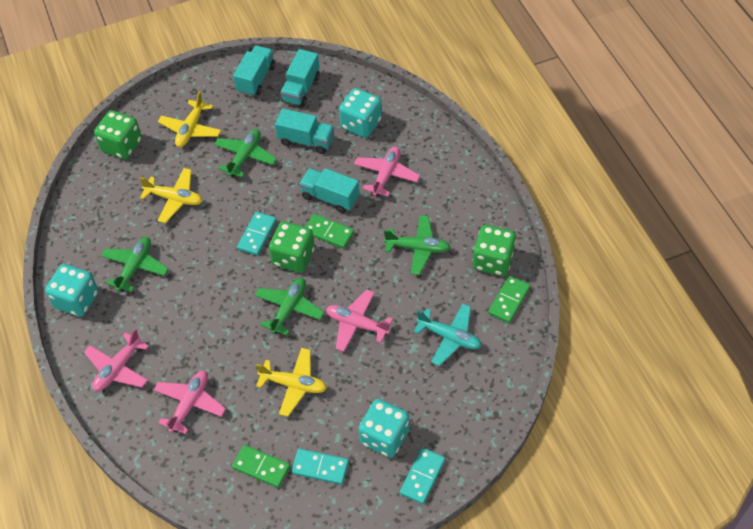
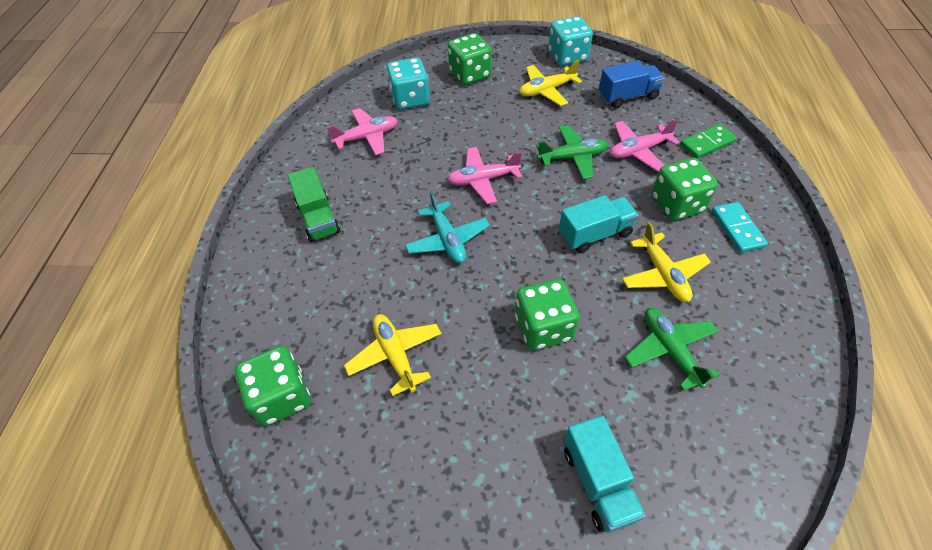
blue truck: none = 0 -> [599,61,665,108] = 1
green dice: [94,110,142,159] [269,221,315,273] [472,225,516,276] = 3 -> [235,346,311,426] [448,33,491,85] [515,279,579,350] [652,158,718,221] = 4
green domino: [232,445,290,488] [305,214,354,249] [488,276,530,323] = 3 -> [680,124,737,159] = 1
green plane: [101,237,168,292] [214,129,277,177] [255,278,324,335] [384,215,451,275] = 4 -> [536,125,608,179] [625,308,720,391] = 2
green truck: none = 0 -> [288,167,340,242] = 1
pink plane: [84,329,149,391] [154,371,226,434] [326,289,393,352] [354,147,420,196] = 4 -> [327,108,398,155] [447,147,522,204] [610,119,680,172] = 3
turquoise dice: [45,264,98,317] [339,88,382,138] [359,399,409,458] = 3 -> [387,57,430,110] [549,16,593,66] = 2
turquoise domino: [237,212,276,256] [291,449,349,485] [400,448,445,504] = 3 -> [712,202,768,253] = 1
turquoise truck: [233,45,275,96] [275,109,334,154] [280,49,320,107] [299,168,359,213] = 4 -> [559,195,639,253] [564,416,646,533] = 2

